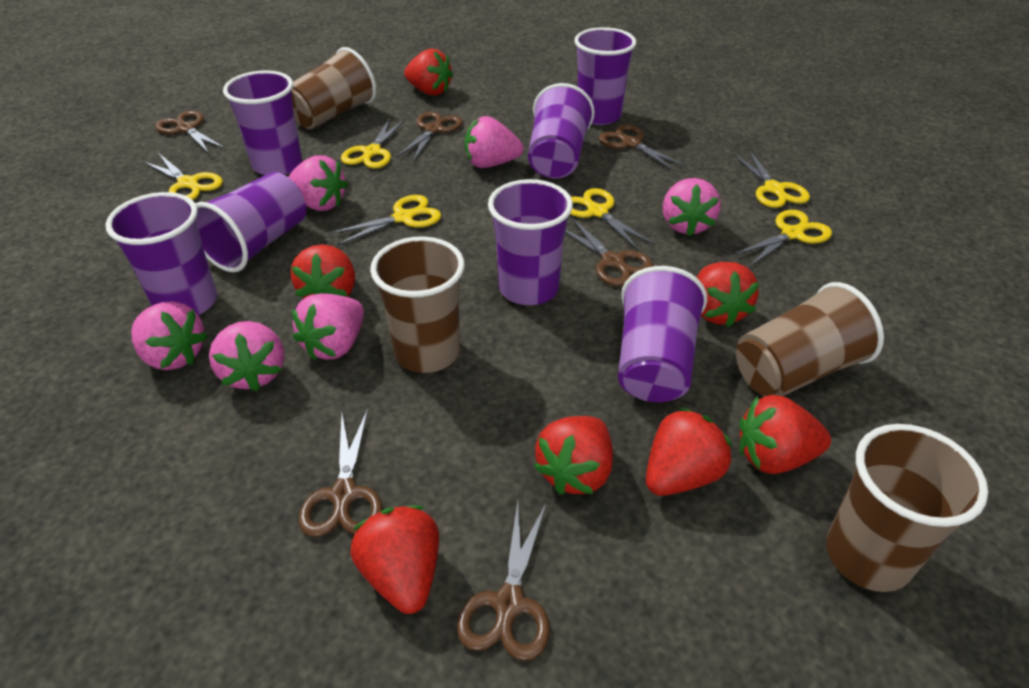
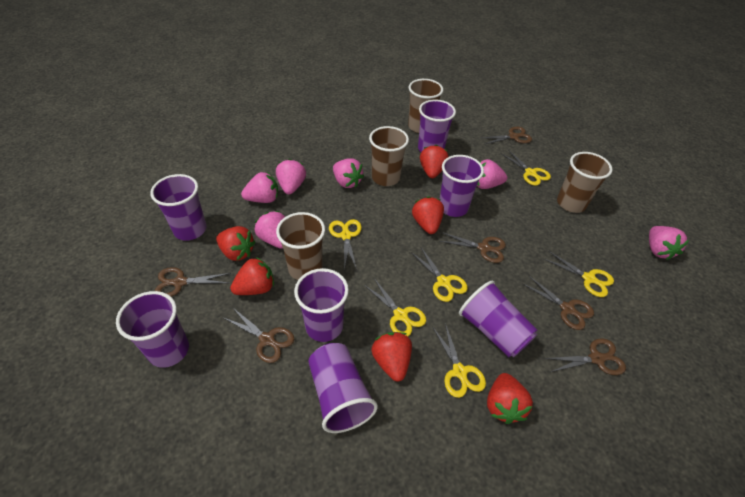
red strawberry: [291,245,355,298] [350,505,439,614] [404,49,453,96] [534,416,613,495] [646,407,732,496] [697,262,759,327] [739,395,831,474] = 7 -> [216,226,255,261] [230,257,274,295] [371,332,412,382] [412,196,444,234] [420,145,449,178] [487,373,533,424] = 6

